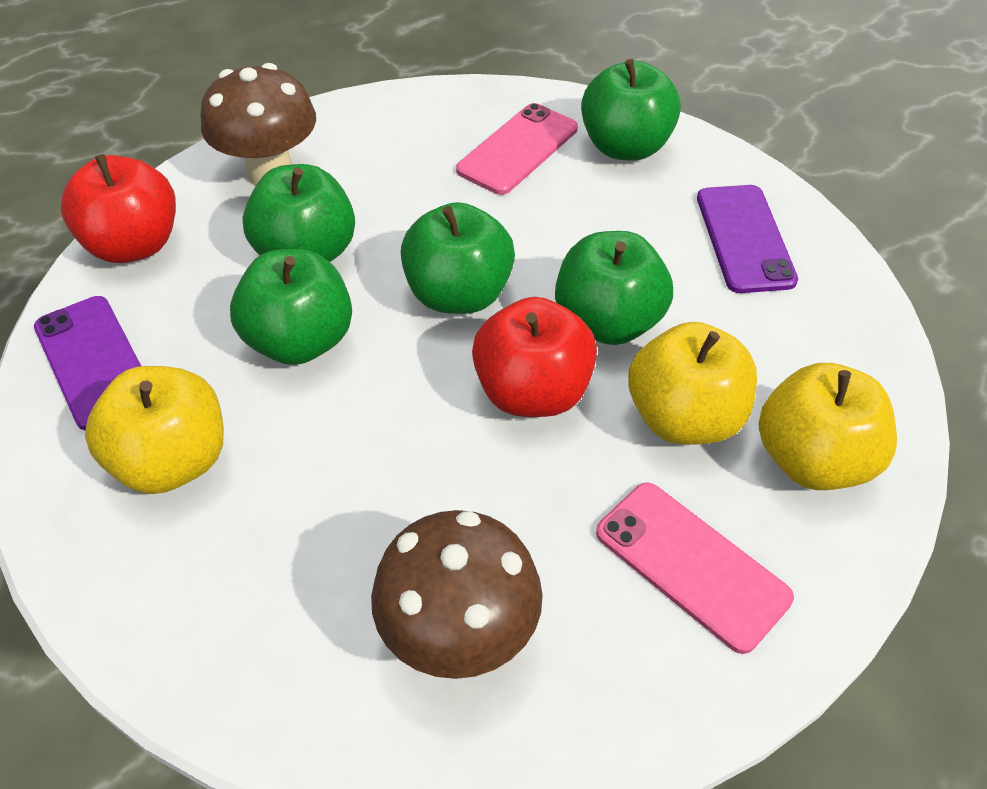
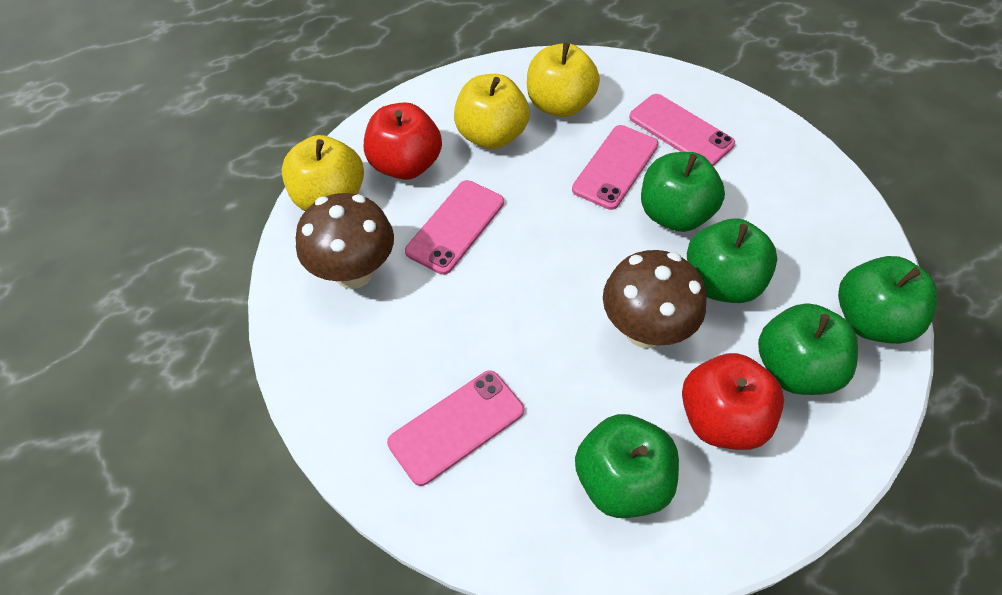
pink phone: [456,103,578,195] [596,483,794,654] = 2 -> [387,370,524,486] [405,180,504,275] [572,125,658,210] [629,94,735,166] = 4
purple phone: [34,296,141,430] [697,185,798,293] = 2 -> none = 0

